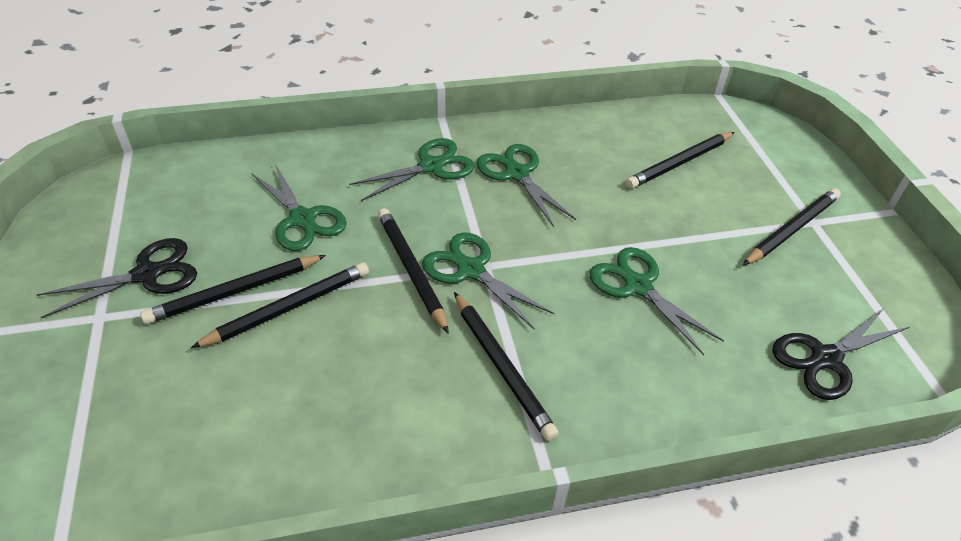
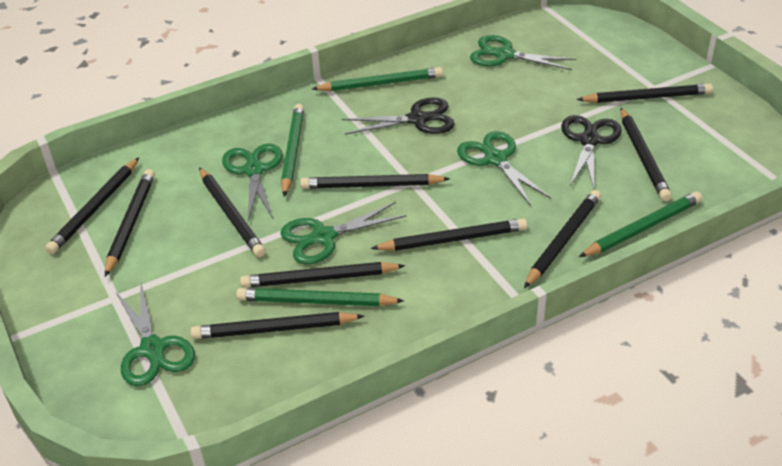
black pencil: [140,255,326,324] [191,262,369,348] [378,208,449,334] [454,292,559,441] [626,132,735,189] [743,188,841,265] = 6 -> [45,158,139,254] [105,169,155,277] [191,312,364,339] [199,167,266,257] [240,262,405,288] [300,174,450,189] [371,218,527,251] [524,190,601,288] [577,83,713,103] [621,108,672,201] = 10
green pencil: none = 0 -> [236,288,404,306] [281,104,304,197] [312,67,443,91] [579,191,702,257] = 4

